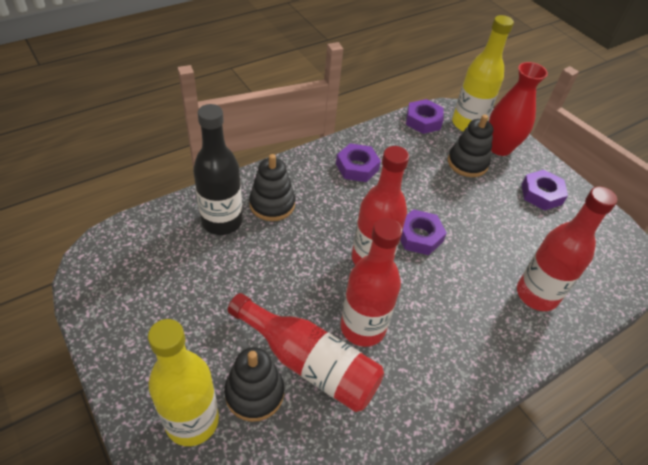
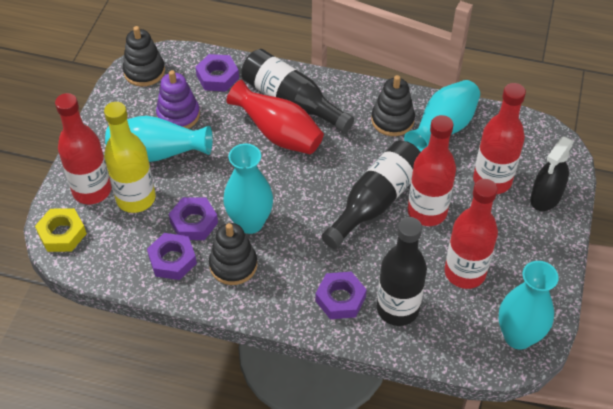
black bottle: [193,104,243,235] = 1 -> [241,49,354,133] [321,140,420,249] [377,217,427,326] = 3
black spray bottle: none = 0 -> [530,136,574,211] = 1
purple stacking toy: none = 0 -> [156,70,200,129] = 1
turquoise vase: none = 0 -> [105,116,213,162] [223,144,273,234] [404,80,480,152] [498,261,559,350] = 4
yellow bottle: [148,319,219,446] [452,15,514,132] = 2 -> [104,102,155,213] = 1
yellow nut: none = 0 -> [35,208,87,252] = 1

